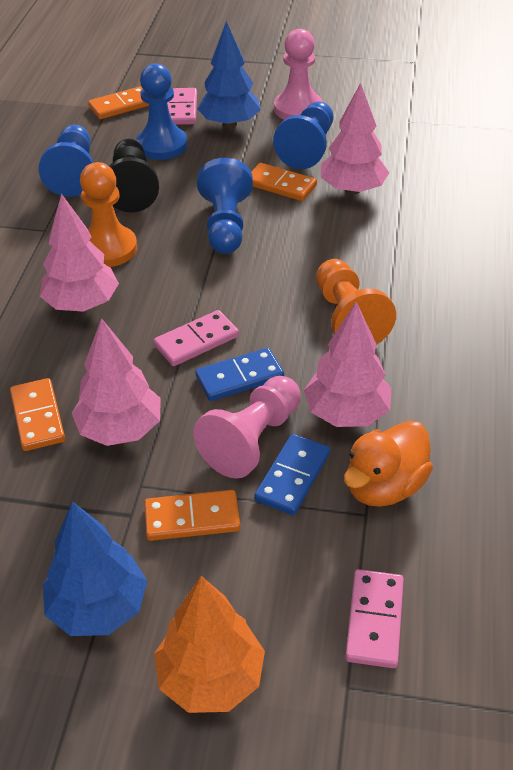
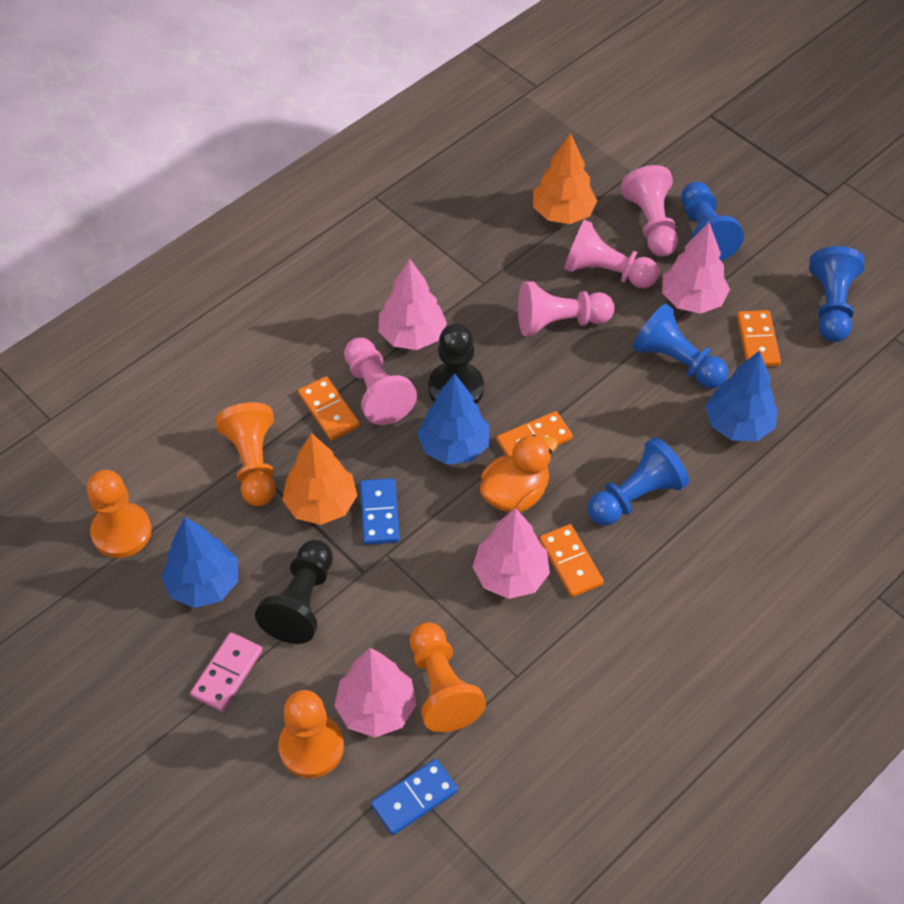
black pawn: [109,139,159,213] = 1 -> [255,540,333,644] [428,324,484,404] = 2
blue tree: [43,501,147,636] [198,21,261,128] = 2 -> [161,517,238,608] [417,373,489,465] [706,351,778,441] = 3
orange pawn: [80,162,137,267] [316,259,396,345] = 2 -> [87,470,152,558] [215,402,276,506] [278,690,344,778] [410,622,486,732] = 4
orange tree: [154,576,265,713] = 1 -> [282,433,358,525] [533,133,597,224] = 2
pink domino: [154,310,239,366] [167,88,197,125] [345,569,404,668] = 3 -> [190,632,262,712] = 1
pink pawn: [193,376,301,479] [274,29,323,120] = 2 -> [344,338,417,425] [518,281,615,336] [564,220,659,288] [621,165,678,257] = 4

